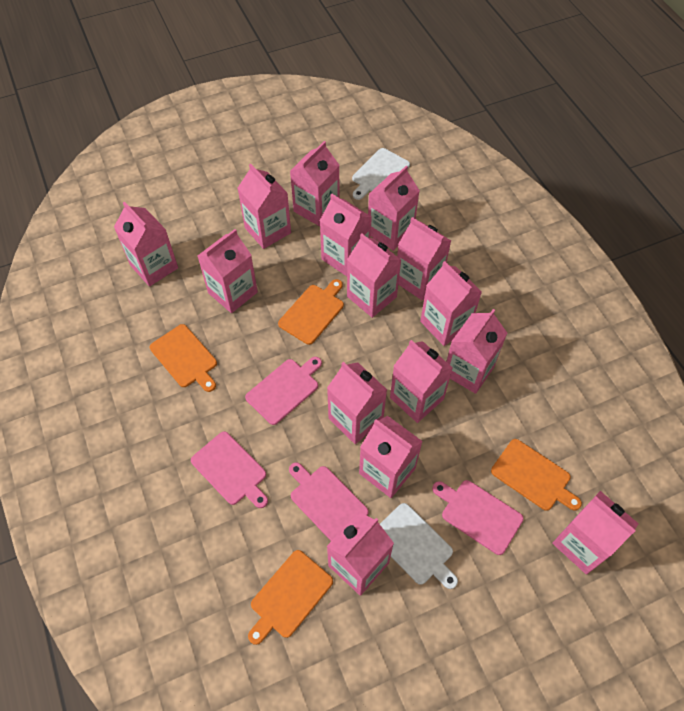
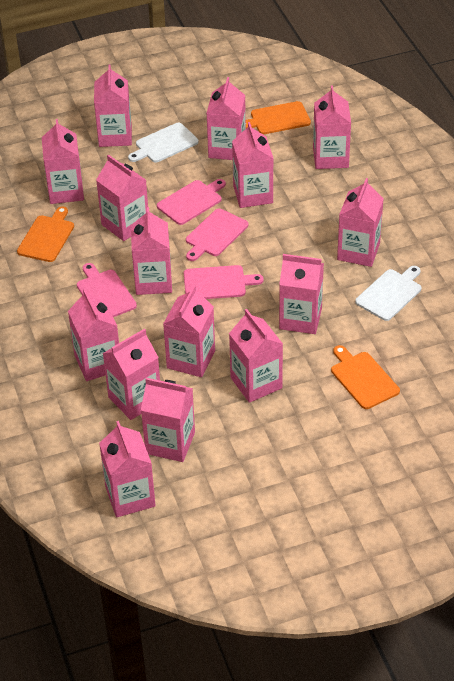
orange cutting board: [149,324,217,392] [248,550,333,645] [278,279,344,345] [491,439,582,511] = 4 -> [17,206,74,262] [246,101,311,134] [331,345,400,409] = 3

